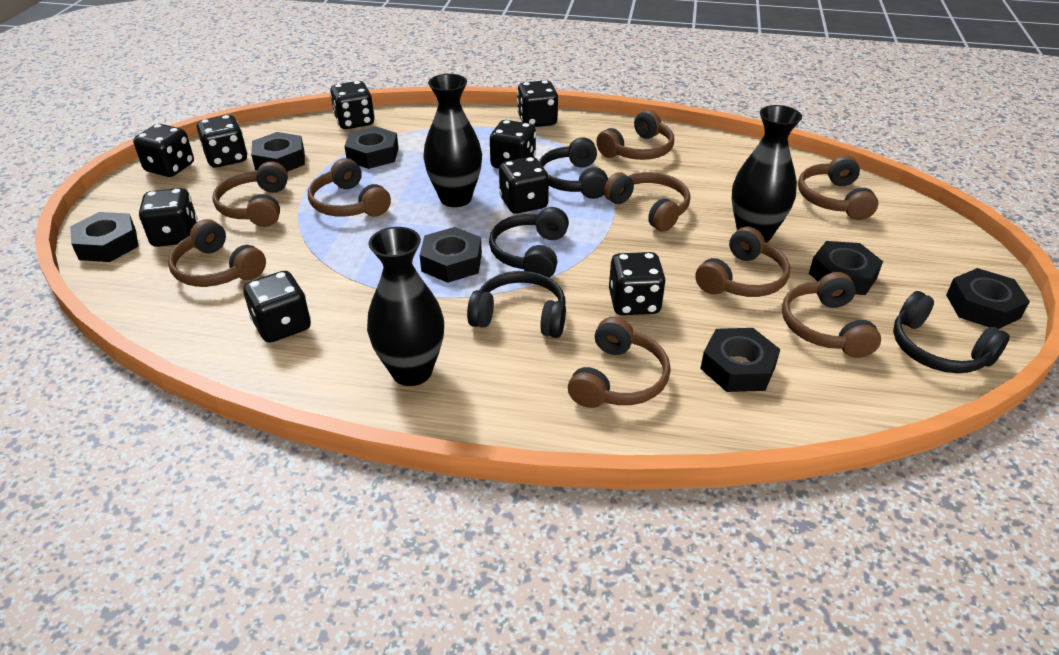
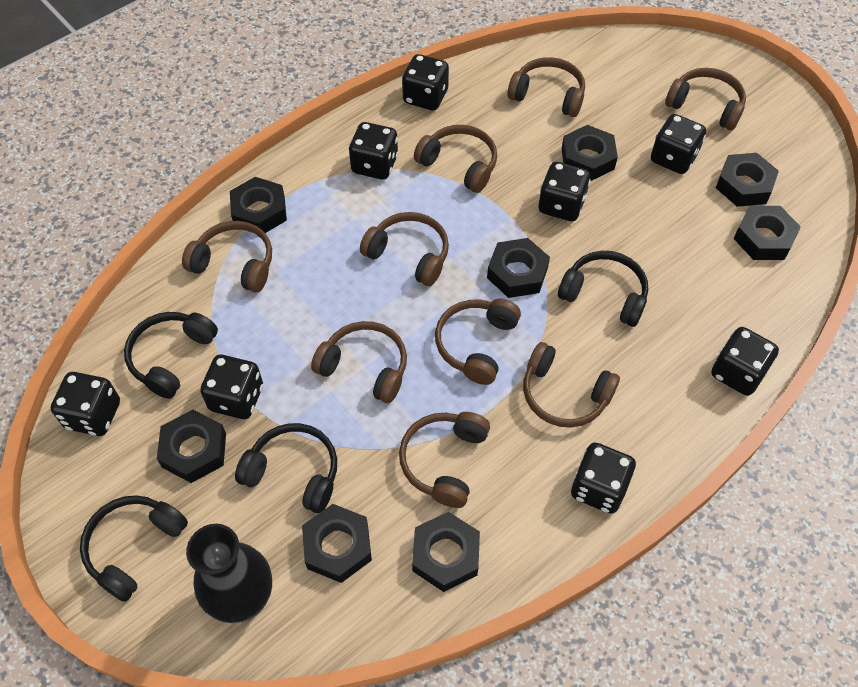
black dice: [133,124,194,177] [139,188,198,247] [197,115,248,168] [243,271,311,343] [330,81,375,129] [489,120,536,169] [499,157,549,214] [517,80,558,127] [609,252,666,315] = 9 -> [51,372,120,436] [200,355,263,419] [349,122,398,180] [402,54,449,111] [539,162,591,221] [571,442,636,514] [651,114,706,174] [711,327,779,396] = 8
black nut: [70,212,139,262] [251,132,305,172] [344,126,399,169] [420,227,482,283] [700,328,780,392] [809,241,883,295] [946,268,1030,329] = 7 -> [157,410,226,483] [230,177,287,233] [302,504,372,583] [412,512,480,592] [487,238,550,298] [562,125,618,181] [716,153,779,207] [733,206,801,260] = 8
black vase: [367,227,444,386] [423,74,482,207] [731,105,802,243] = 3 -> [186,524,272,623] = 1

